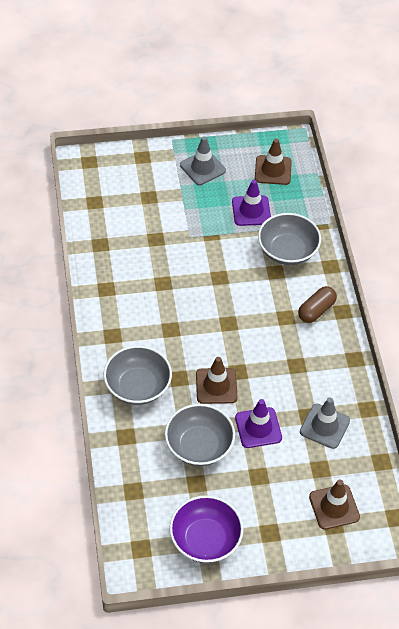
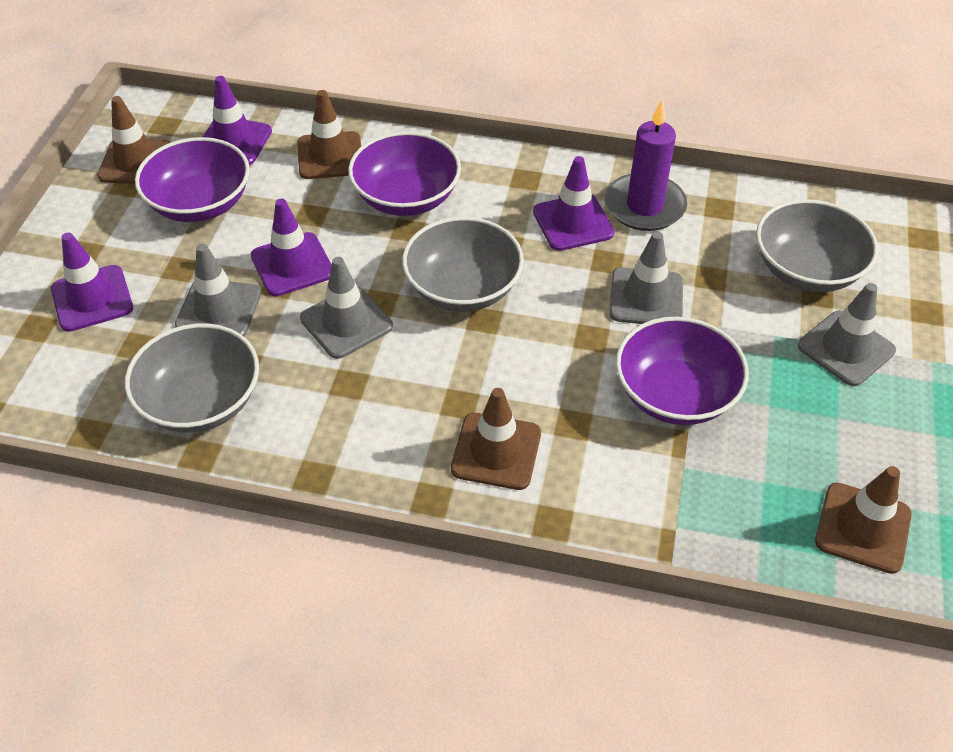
brown capsule: [298,286,337,323] = 1 -> none = 0
brown traffic cone: [196,357,238,404] [255,139,292,185] [309,480,360,530] = 3 -> [97,96,171,184] [297,90,361,179] [451,388,541,490] [815,466,912,574] = 4
grey traffic cone: [180,136,226,185] [300,397,350,449] = 2 -> [175,244,261,336] [300,257,393,359] [609,232,683,324] [798,283,896,386] = 4
purple bowl: [170,495,243,563] = 1 -> [135,137,250,222] [348,132,461,216] [616,317,749,425] = 3
purple candle: none = 0 -> [605,101,687,231] = 1
purple traffic cone: [232,180,271,226] [235,399,282,448] = 2 -> [51,233,133,332] [203,76,272,165] [251,199,332,296] [533,156,614,251] = 4

